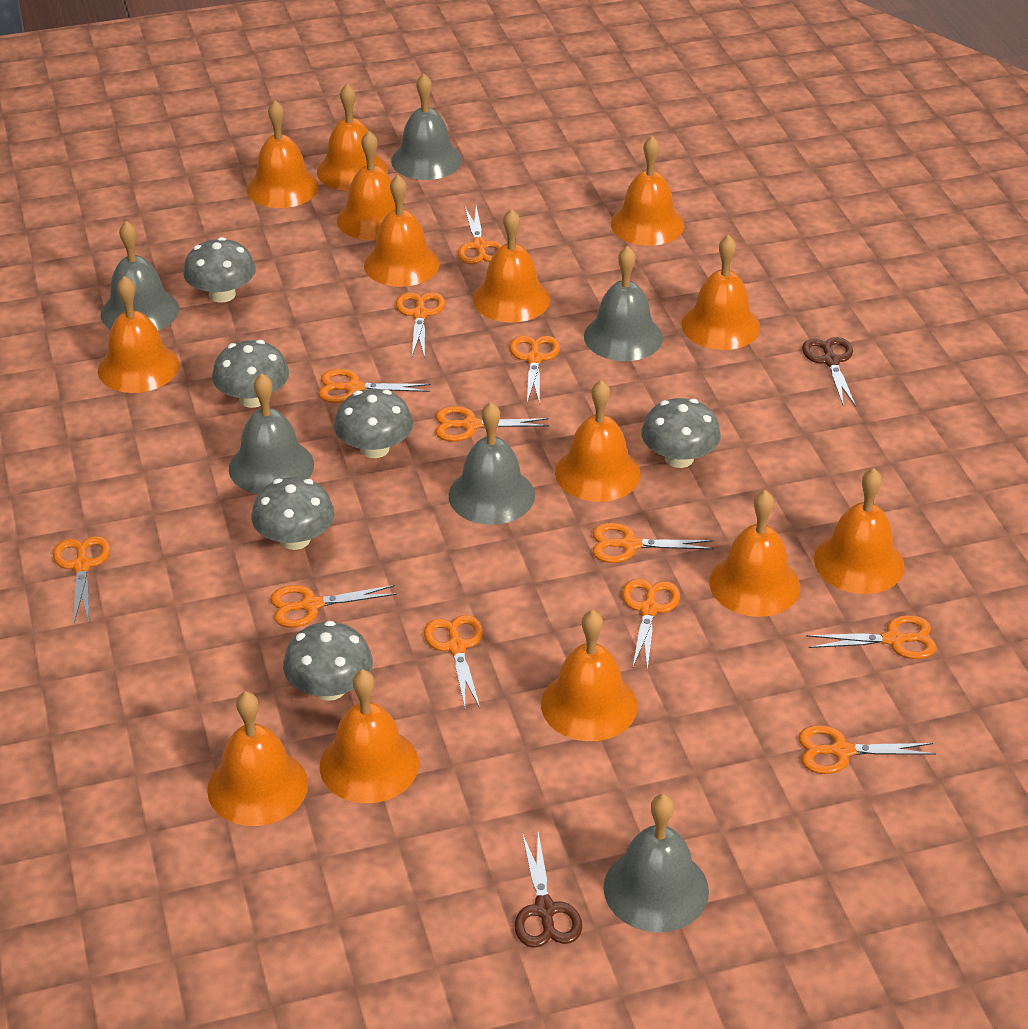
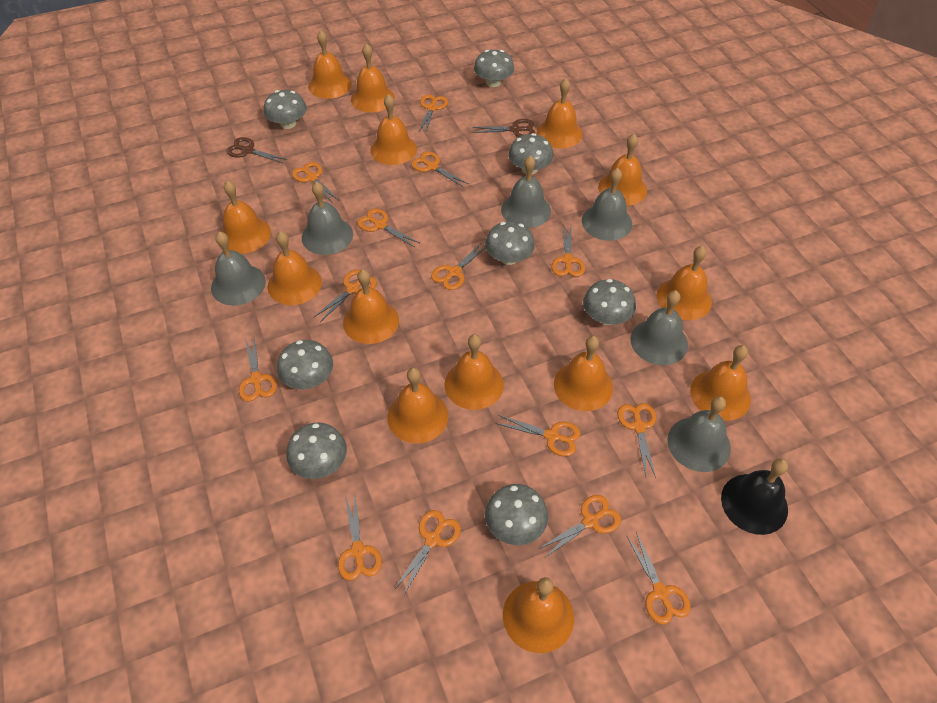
black bell: none = 0 -> [721,458,788,535] = 1
grey mushroom: [183,237,256,303] [212,340,289,408] [251,477,334,550] [283,621,373,701] [334,389,413,458] [641,398,721,468] = 6 -> [264,90,307,129] [277,340,333,390] [286,423,347,479] [474,50,514,87] [485,221,535,265] [485,484,548,545] [508,133,553,174] [583,279,636,325] = 8
orange scissors: [53,536,110,623] [270,585,397,628] [318,369,431,403] [396,292,445,358] [424,615,483,708] [435,406,549,442] [458,206,502,264] [509,335,560,405] [592,523,714,563] [622,578,680,671] [798,725,936,774] [806,615,937,659] = 12 -> [239,338,277,402] [292,162,339,202] [314,270,376,322] [338,496,382,581] [357,208,419,247] [394,510,461,596] [411,152,468,188] [418,95,448,134] [431,242,486,290] [495,415,580,457] [538,495,621,558] [551,226,585,277] [617,403,656,478] [626,532,691,624] = 14

